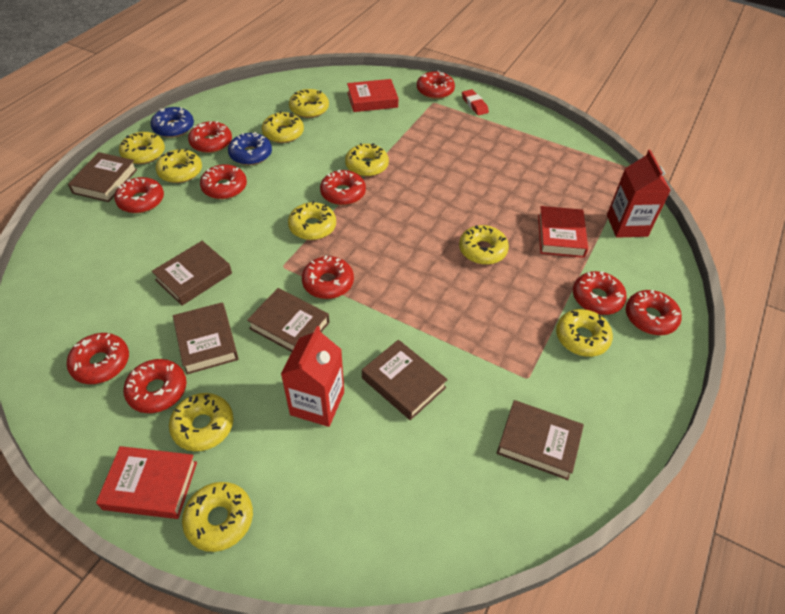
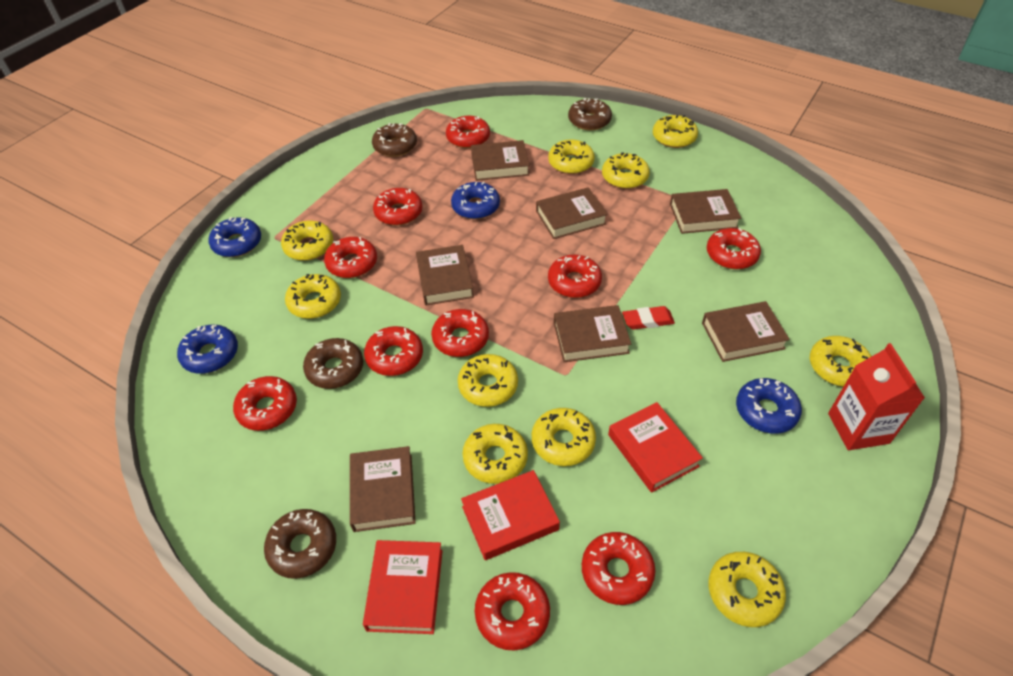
blue donut: [150,107,194,138] [228,132,272,165] = 2 -> [177,324,238,374] [208,217,261,257] [451,182,500,219] [736,378,802,434] = 4
brown book: [68,152,137,202] [152,241,232,305] [173,302,238,375] [247,288,330,352] [362,340,448,420] [497,400,584,480] = 6 -> [350,446,416,532] [416,245,474,305] [471,140,530,181] [536,187,608,239] [554,305,631,362] [670,189,741,234] [702,301,790,362] = 7
brown donut: none = 0 -> [264,509,336,579] [303,338,363,389] [372,123,417,157] [568,98,612,130] = 4
red carton: [281,326,344,427] [607,150,671,238] = 2 -> [828,343,925,450] = 1

